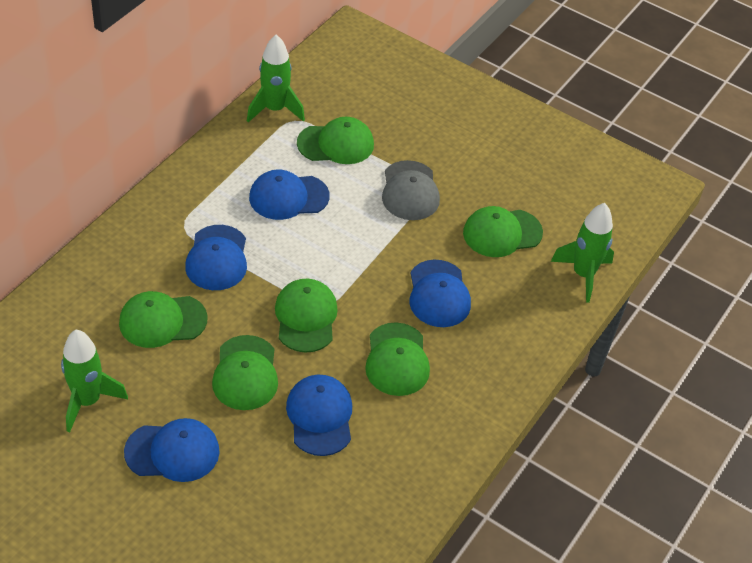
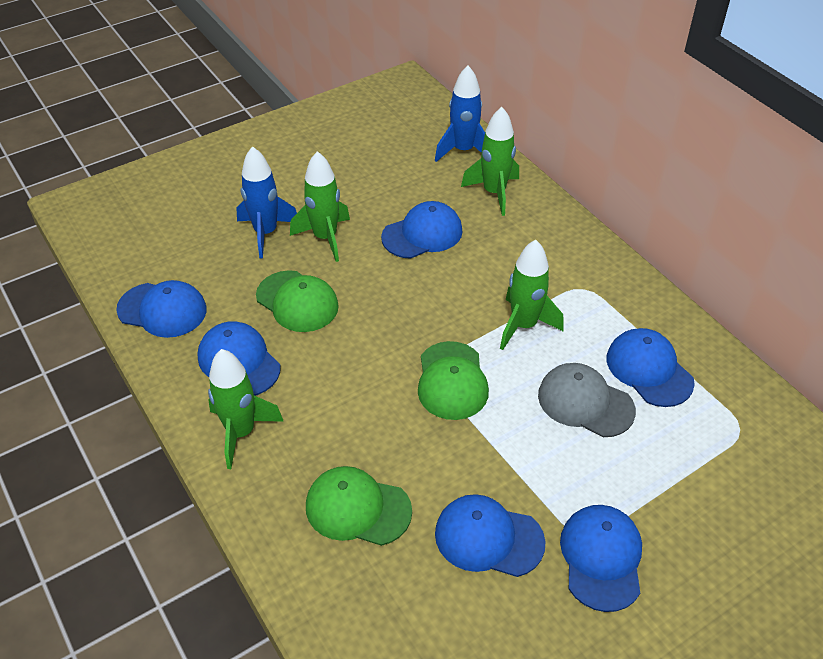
blue cap: [124,418,220,482] [185,225,247,290] [249,169,330,220] [286,375,352,456] [409,260,471,327] = 5 -> [116,280,207,338] [197,321,281,396] [381,201,463,259] [435,494,546,577] [560,505,642,612] [607,328,695,407] = 6
blue rocket: none = 0 -> [236,146,297,258] [435,66,485,162] = 2
green cap: [119,291,208,348] [212,335,278,410] [275,279,338,353] [297,117,374,164] [365,322,430,396] [463,206,543,257] = 6 -> [256,270,339,332] [306,466,412,546] [418,341,489,420] = 3
green rocket: [61,330,128,432] [247,34,305,122] [551,203,614,303] = 3 -> [208,349,284,469] [290,151,350,262] [461,107,519,216] [500,240,564,350] = 4

